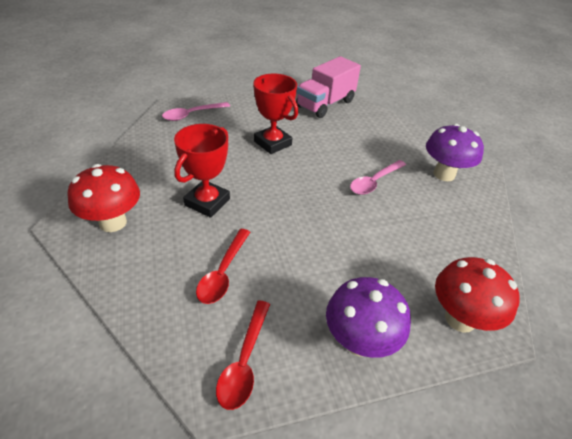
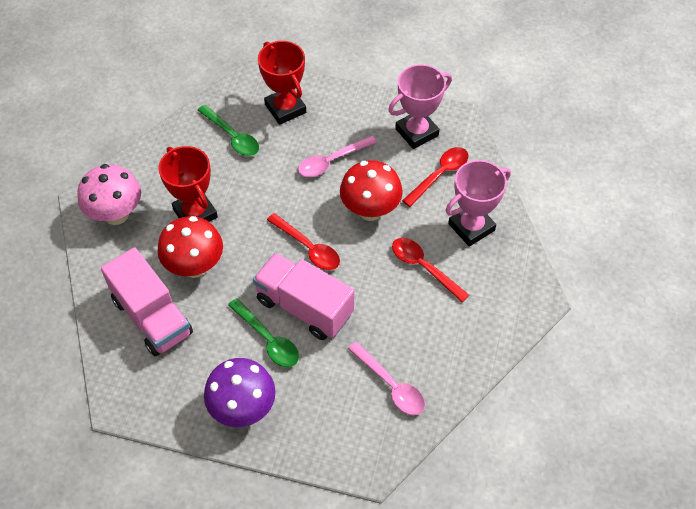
green spoon: none = 0 -> [198,105,259,156] [228,298,299,367] = 2
pink mushroom: none = 0 -> [77,164,141,225] = 1
pink trophy: none = 0 -> [388,64,452,149] [445,160,511,247] = 2
pink truck: [296,56,361,118] = 1 -> [101,247,193,356] [253,253,354,340] = 2
purple mushroom: [326,277,411,358] [426,124,484,181] = 2 -> [204,358,276,427] = 1
red spoon: [196,229,250,304] [216,300,270,410] = 2 -> [267,213,340,270] [392,238,469,303] [402,147,468,207] = 3

